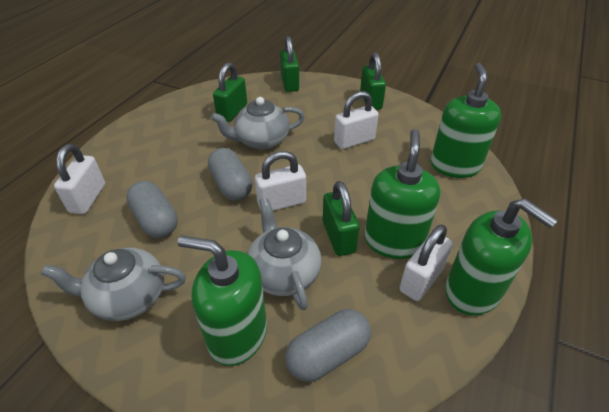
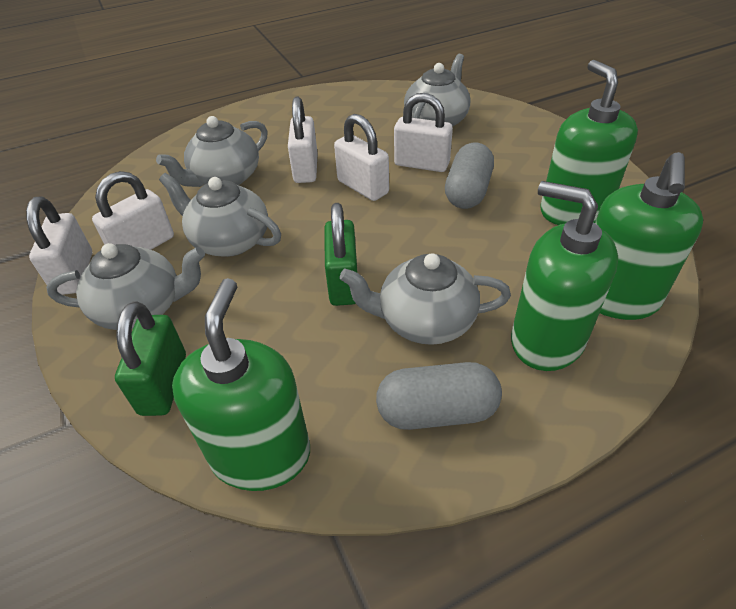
green padlock: [213,62,247,122] [280,36,299,92] [323,181,360,256] [360,52,386,110] = 4 -> [115,302,186,416] [324,203,358,306] = 2
grey capsule: [126,181,178,238] [208,148,253,201] [285,309,371,382] = 3 -> [376,362,502,430] [445,143,494,209] = 2
grey teapot: [41,247,186,321] [211,97,304,150] [248,198,321,310] = 3 -> [46,243,205,330] [156,116,268,187] [159,173,281,257] [339,253,511,345] [404,54,470,127] = 5
white padlock: [54,144,105,214] [255,151,306,211] [334,91,379,149] [399,224,453,301] = 4 -> [26,196,92,295] [92,171,174,250] [288,97,318,183] [334,114,389,201] [394,93,453,172] = 5

